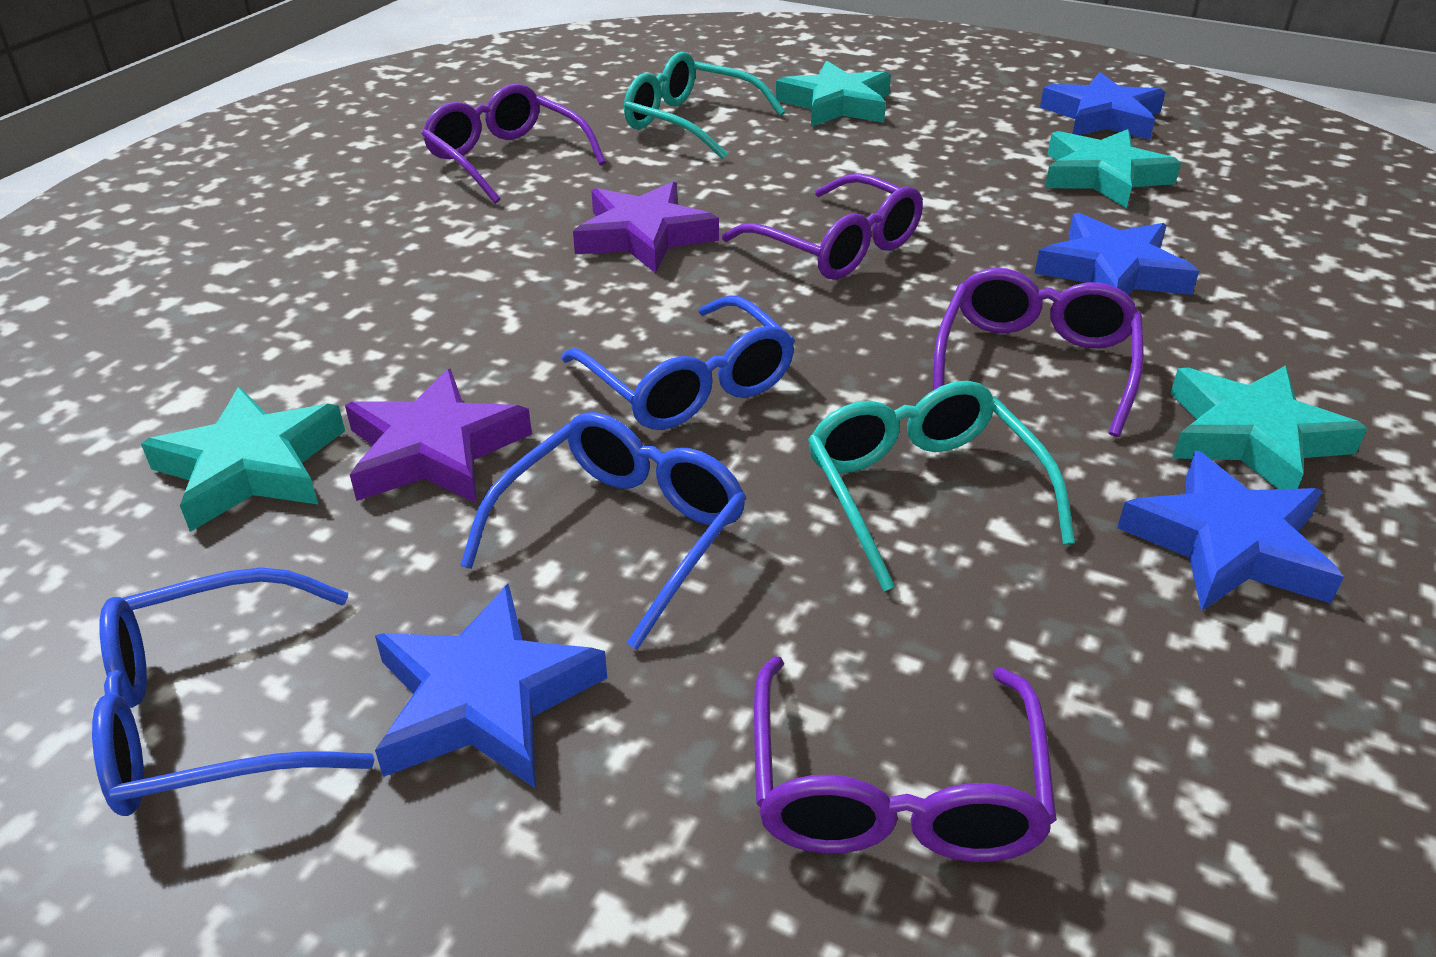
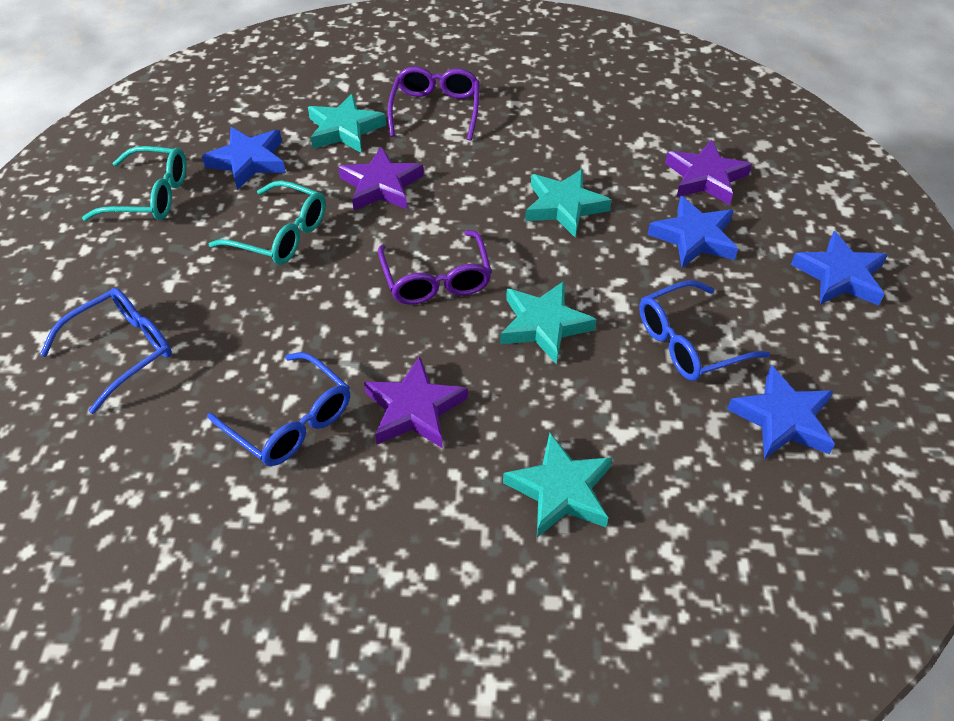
purple glasses: [422,84,606,203] [722,173,923,280] [754,656,1057,862] [933,268,1144,437] = 4 -> [378,230,492,305] [388,67,479,141] = 2
purple star: [345,369,532,504] [573,181,719,273] = 2 -> [338,146,424,211] [364,356,468,448] [665,139,752,205] = 3

